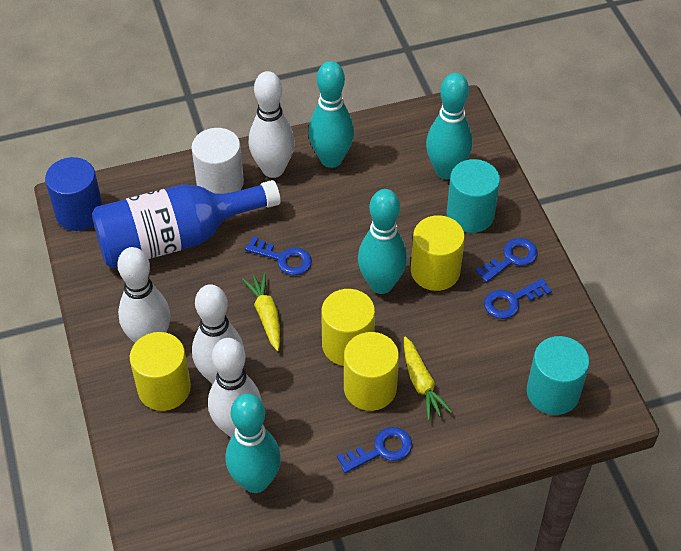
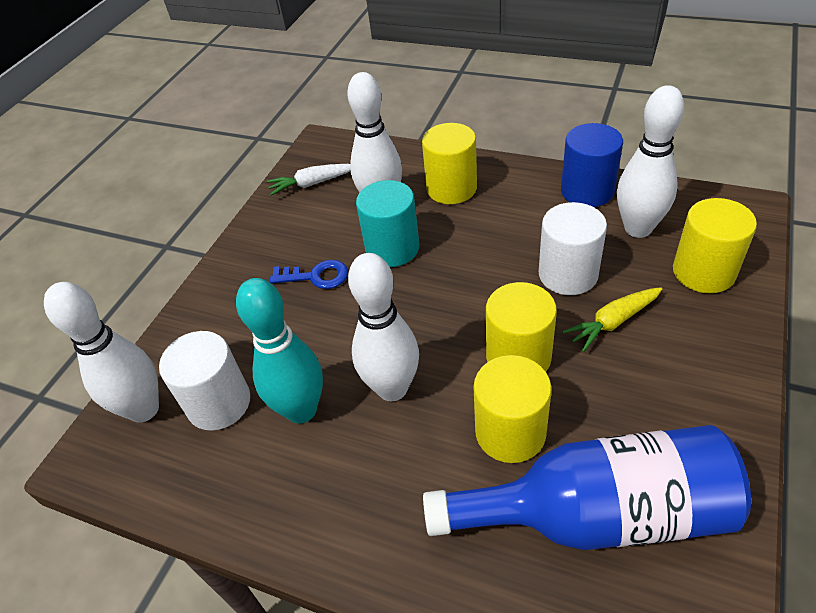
blue key: [245,236,312,275] [337,427,412,473] [475,238,538,283] [484,278,552,319] = 4 -> [270,260,348,289] = 1
turquoise bowling pin: [226,394,281,493] [308,61,354,168] [358,189,407,294] [426,73,472,179] = 4 -> [236,278,323,424] = 1
turquoise cylinder: [447,159,500,233] [527,336,590,415] = 2 -> [356,180,419,267] = 1
white carrot: none = 0 -> [267,164,351,195] = 1
white cylinder: [191,128,244,194] = 1 -> [159,331,250,431] [539,202,607,295] = 2
yellow carrot: [242,272,280,351] [404,336,452,420] = 2 -> [562,287,662,352] = 1

